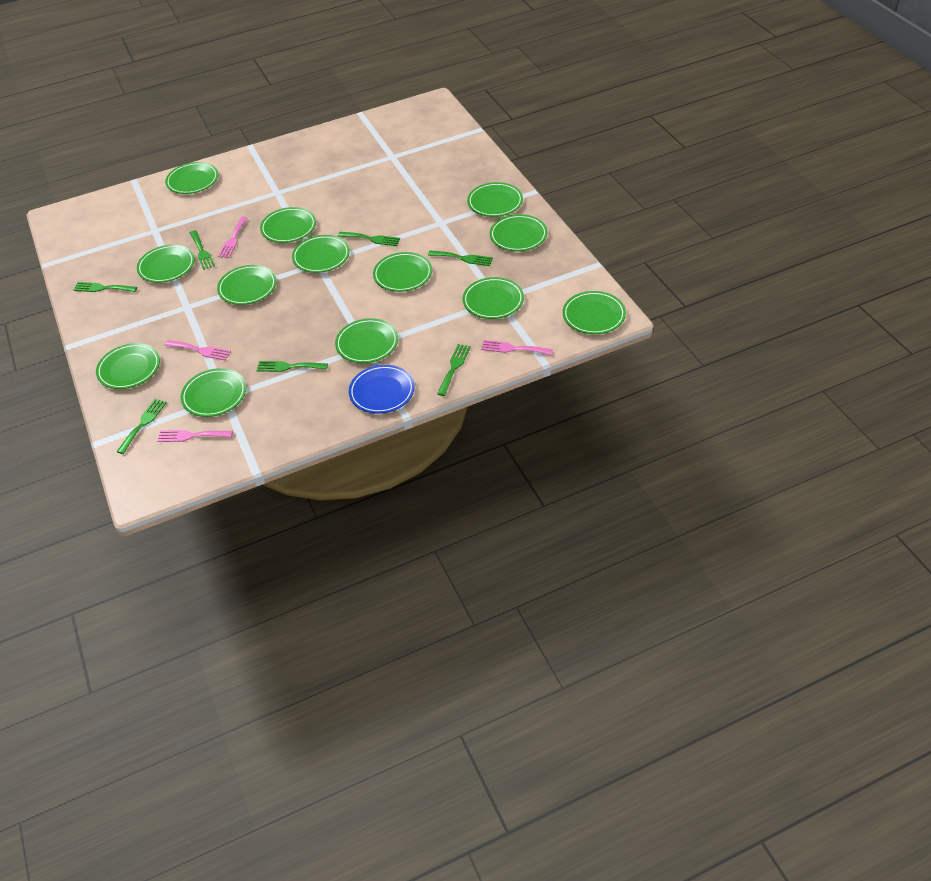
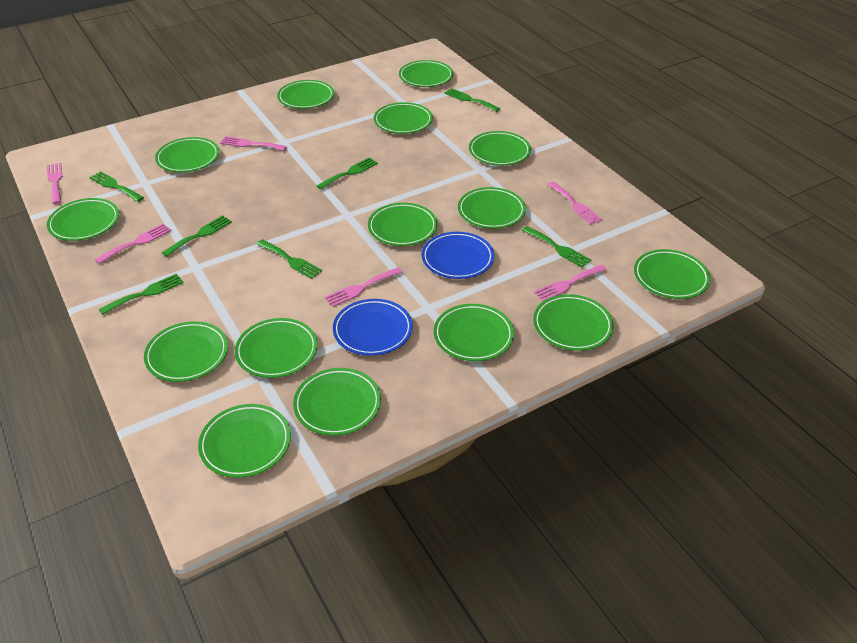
blue plate: [349,365,415,414] = 1 -> [333,299,413,356] [422,232,494,279] = 2
green plate: [96,343,160,389] [137,245,195,283] [165,162,218,194] [181,368,246,417] [217,265,277,305] [260,207,316,243] [292,235,350,273] [335,318,398,363] [373,252,432,292] [463,277,524,319] [467,182,523,217] [490,214,547,251] [563,291,626,334] = 13 -> [47,198,119,241] [144,321,228,382] [155,137,219,172] [198,404,291,478] [235,318,317,378] [277,80,334,109] [293,368,381,436] [368,203,437,246] [374,102,433,134] [399,60,453,87] [434,304,514,361] [458,187,526,229] [469,131,531,166] [533,294,613,351] [634,249,710,299] = 15
pink fork: [157,430,233,442] [164,340,231,360] [218,216,248,258] [481,340,553,355] = 4 -> [47,163,62,204] [95,224,171,264] [220,136,287,151] [325,267,403,307] [534,264,607,301] [548,182,602,225] = 6

